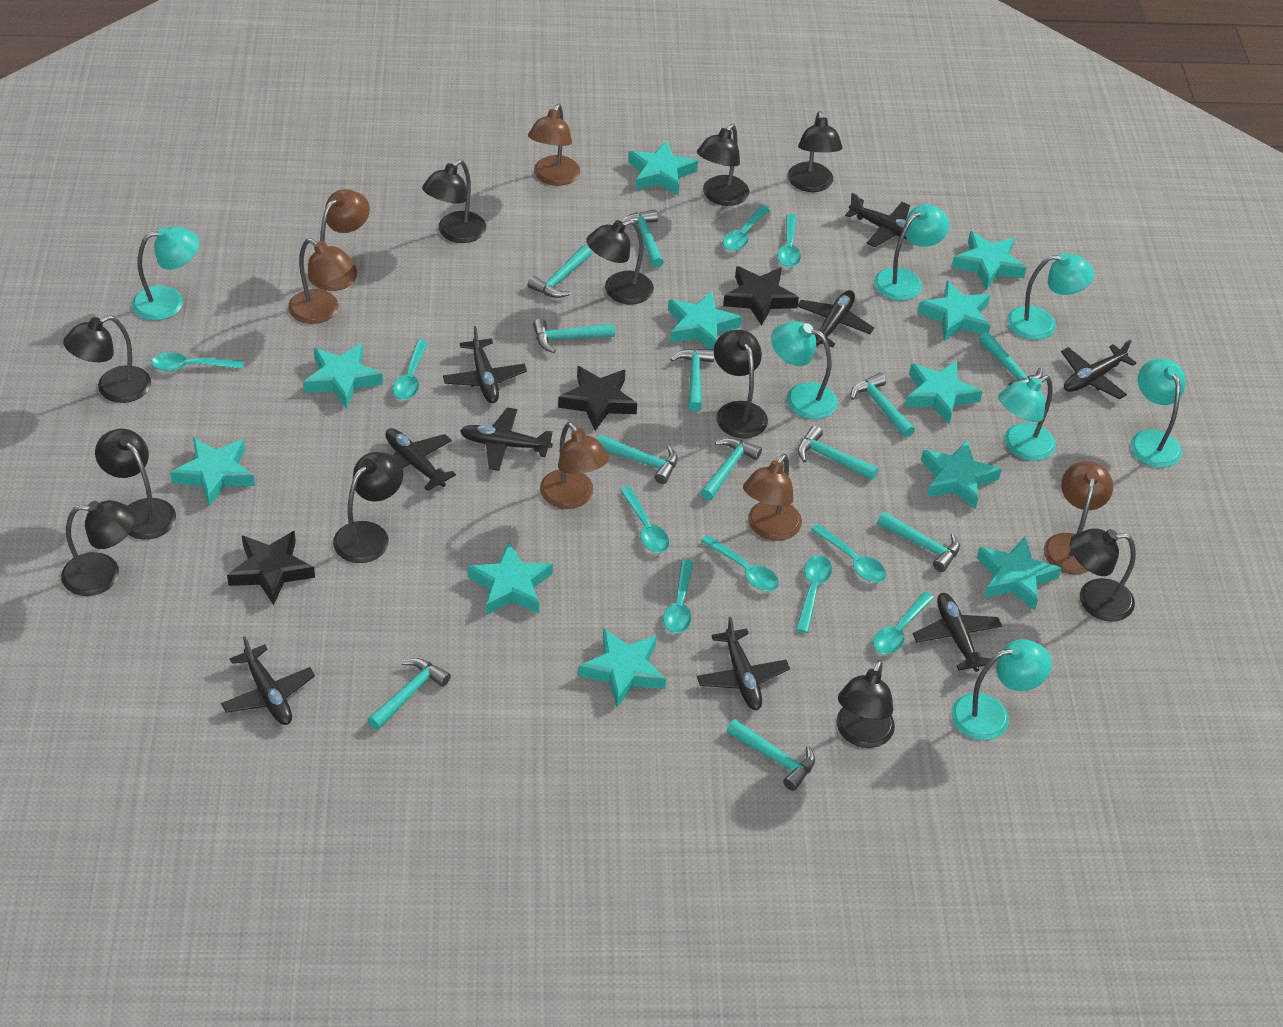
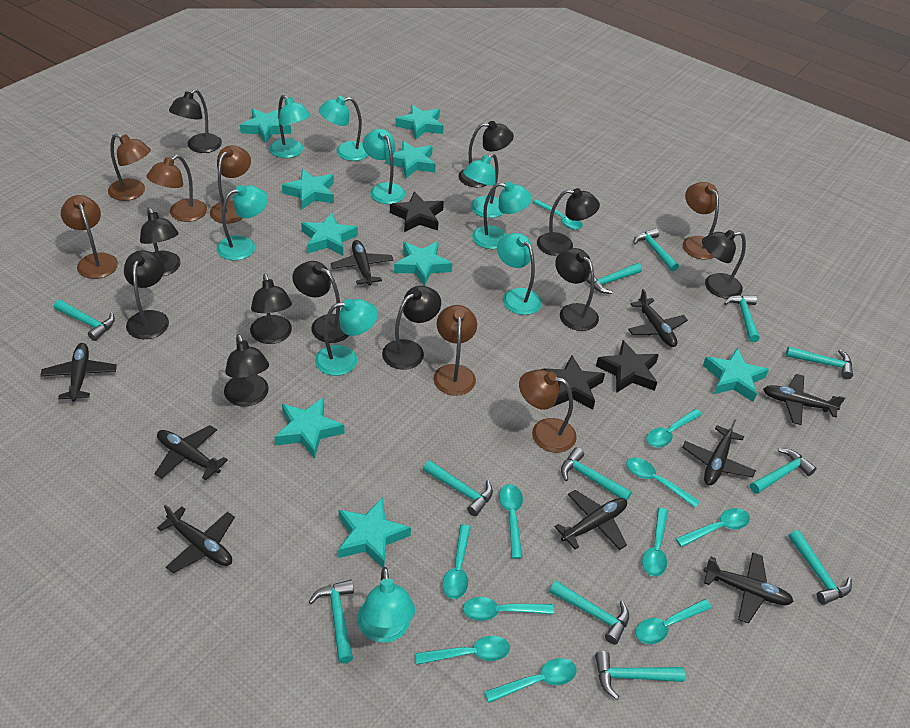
brown lamp: [288,238,354,324] [312,189,370,291] [528,104,580,186] [540,422,609,509] [743,454,802,541] [1044,461,1113,574] = 6 -> [61,195,118,279] [108,134,151,201] [146,155,207,222] [210,145,251,224] [433,305,477,396] [519,369,577,453] [683,182,719,260] = 7
turquoise lamp: [132,226,199,321] [771,321,838,419] [874,204,950,301] [951,639,1052,740] [999,375,1056,461] [1007,252,1094,340] [1130,359,1185,468] = 7 -> [217,185,268,260] [269,95,310,158] [315,299,378,376] [319,96,368,161] [357,567,415,643] [363,129,405,204] [463,153,503,218] [472,181,532,249] [497,233,542,315] = 9
turquoise spoon: [151,352,244,371] [393,339,428,400] [620,486,669,553] [663,560,694,633] [701,535,779,591] [723,205,770,251] [777,214,801,267] [796,555,832,633] [811,524,886,582] [873,592,934,654] = 10 -> [415,636,510,665] [442,525,471,599] [463,597,554,621] [484,658,577,703] [499,484,523,559] [533,199,583,230] [626,457,700,508] [636,599,712,644] [642,508,668,577] [646,409,702,448] [676,508,750,547] = 11
turquoise star: [170,438,255,507] [303,343,383,408] [468,542,553,615] [578,628,666,707] [628,141,698,196] [668,291,742,349] [905,361,983,424] [917,280,991,341] [921,440,1002,509] [951,231,1027,290] [977,537,1062,610] = 11 -> [240,109,291,143] [275,397,345,459] [282,169,334,209] [301,213,358,256] [338,497,411,568] [385,141,436,178] [394,242,453,286] [395,105,444,140] [703,348,769,402] = 9

